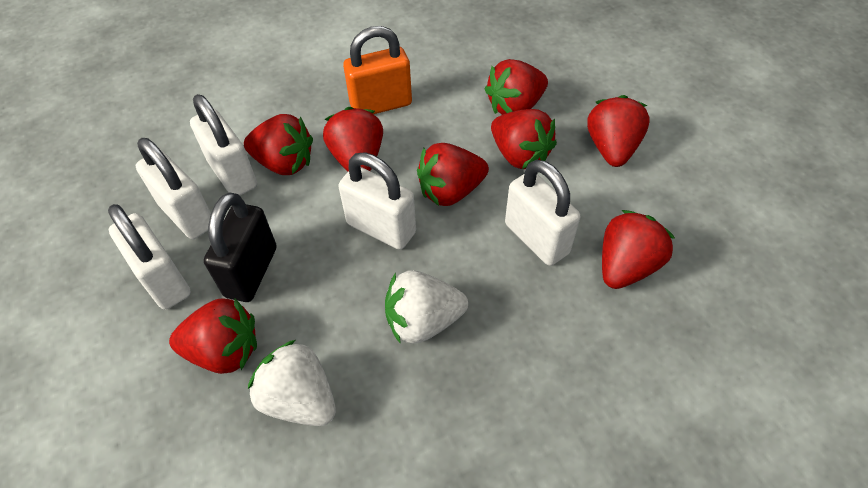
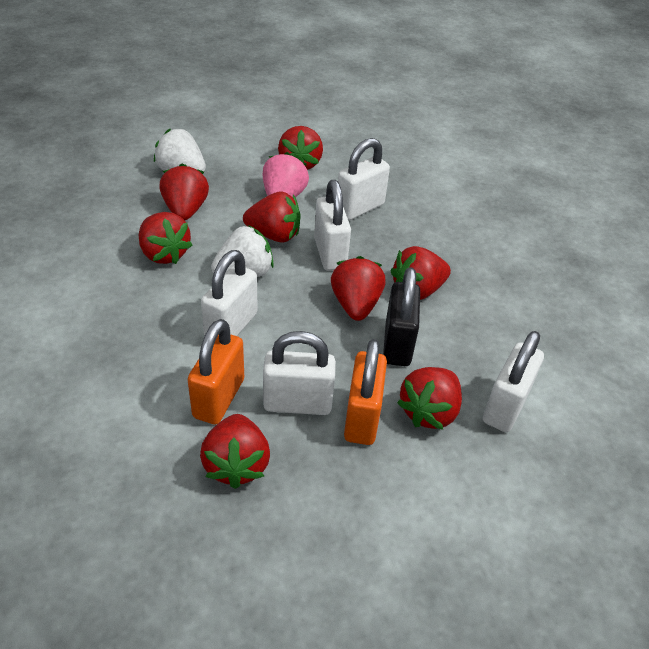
orange padlock: [343,26,412,114] = 1 -> [188,319,244,425] [344,339,387,445] = 2
pink strawberry: none = 0 -> [263,152,309,197] = 1

